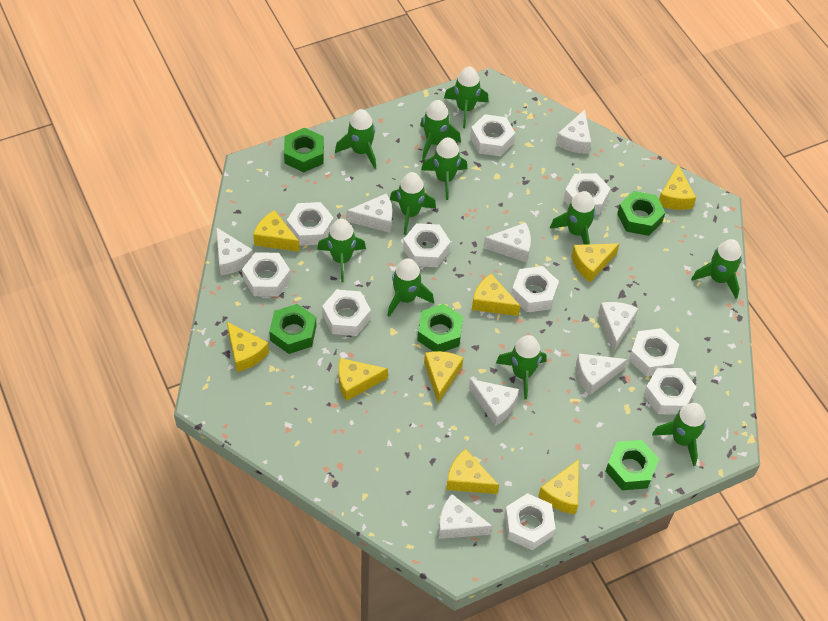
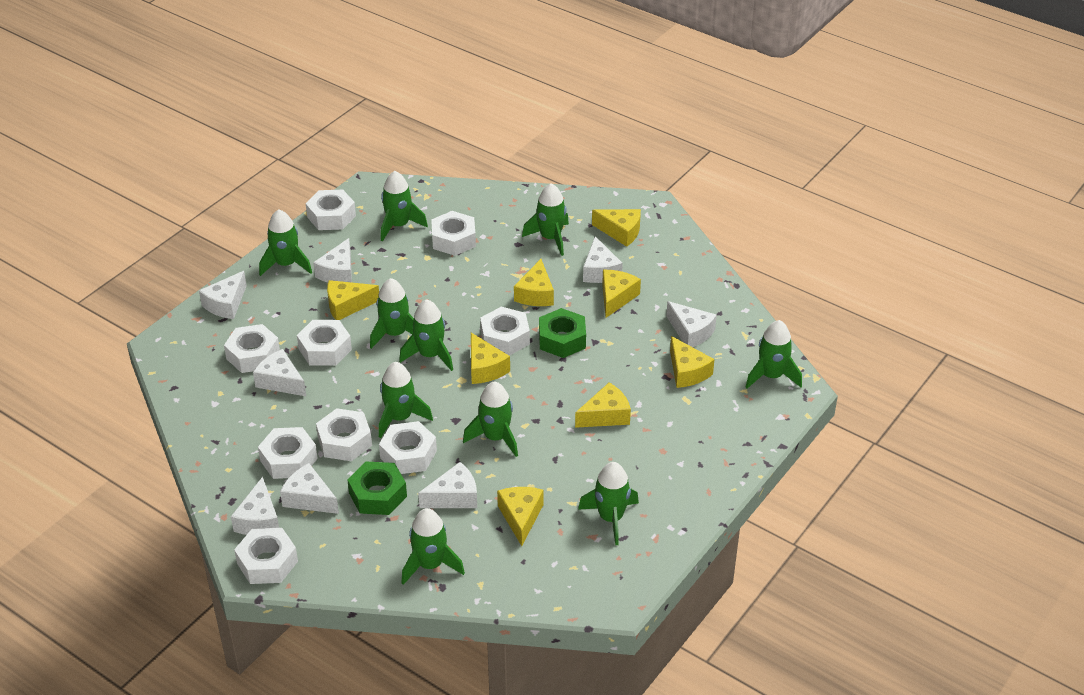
green nut: [269,304,317,354] [284,128,324,172] [417,304,463,352] [605,440,659,490] [617,191,665,236] = 5 -> [347,462,407,515] [539,308,586,358] = 2
green rocket: [317,219,366,282] [335,109,376,169] [387,258,434,317] [390,172,436,235] [420,100,461,160] [421,137,467,200] [444,66,489,128] [496,335,547,399] [550,191,596,245] [652,403,706,466] [691,239,742,299] = 11 -> [259,209,312,276] [370,278,414,349] [379,362,433,438] [381,171,428,242] [399,299,453,371] [401,508,465,585] [463,381,518,457] [522,183,569,256] [578,462,639,545] [746,320,802,388] = 10
white nut: [242,252,291,297] [287,202,334,246] [322,290,371,336] [403,223,451,267] [470,114,515,156] [504,493,556,550] [511,266,559,313] [563,173,611,214] [629,328,679,376] [644,368,696,415] = 10 -> [224,324,280,373] [234,528,298,584] [258,427,318,479] [297,320,352,366] [306,190,356,230] [316,408,372,461] [379,421,437,474] [431,211,476,256] [480,307,530,356] = 9
yellow cheese: [227,322,269,372] [253,210,300,252] [338,358,388,401] [424,351,464,403] [446,449,499,494] [472,274,520,316] [538,459,579,514] [572,243,620,282] [659,165,696,210] = 9 -> [327,280,379,320] [471,333,510,384] [497,487,544,546] [514,259,554,306] [575,382,631,428] [592,209,641,247] [602,270,641,318] [670,336,715,388] = 8

